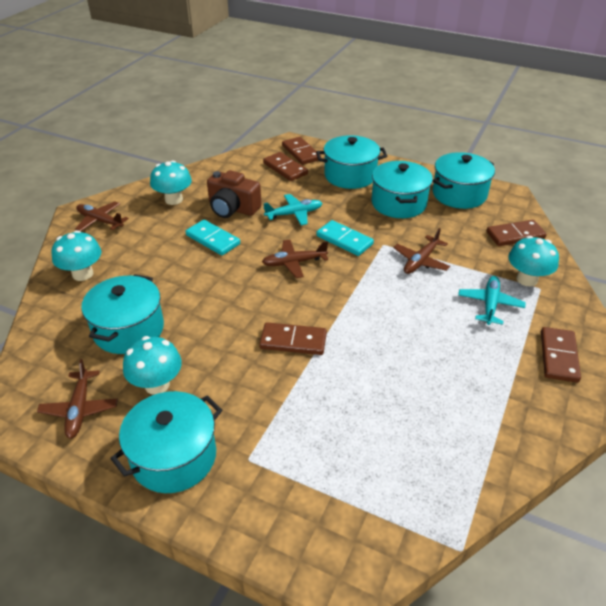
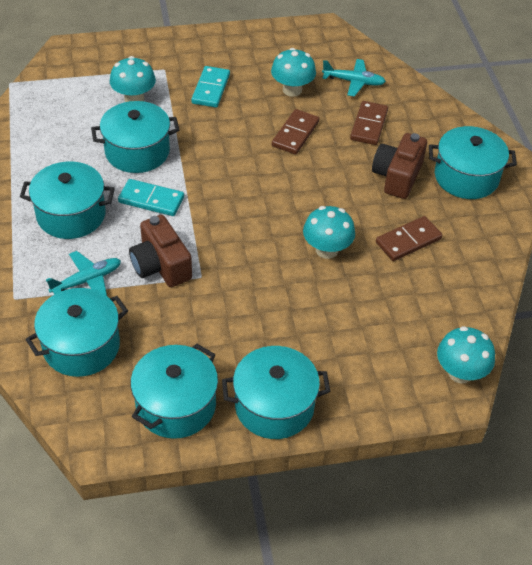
brown camera: [207,170,261,218] = 1 -> [129,215,192,287] [372,133,427,199] = 2
brown domino: [259,322,327,355] [263,152,308,181] [282,137,321,165] [487,220,547,246] [541,327,581,383] = 5 -> [272,109,320,154] [350,101,388,145] [376,216,443,261] = 3
brown plane: [37,359,118,439] [75,201,129,232] [262,240,328,278] [393,228,450,274] = 4 -> none = 0
turquoise pot: [82,274,164,354] [110,391,222,493] [316,135,387,189] [372,161,433,218] [432,152,495,209] = 5 -> [20,162,115,239] [25,288,128,377] [91,101,179,173] [131,344,218,439] [222,346,331,439] [429,126,517,199] = 6

